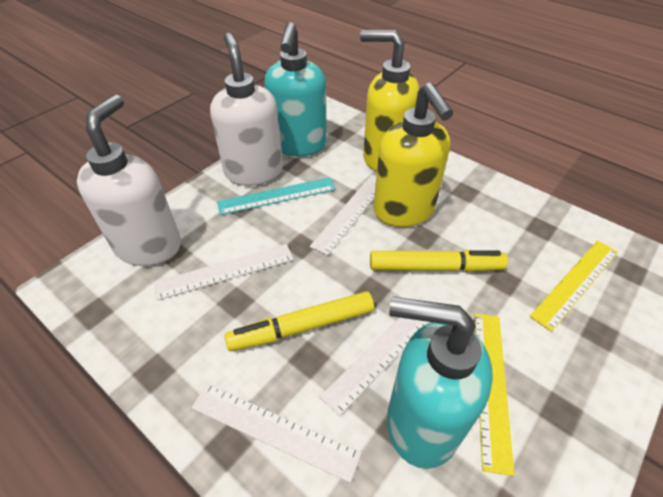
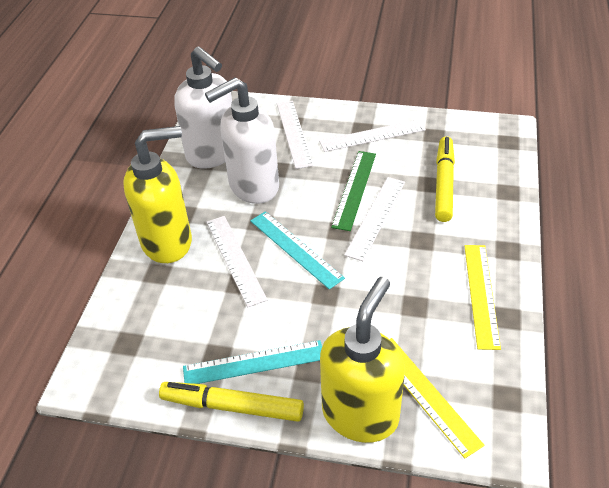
green ruler: none = 0 -> [331,151,376,231] = 1
turquoise ruler: [217,177,336,215] = 1 -> [183,340,322,384] [250,211,345,290] = 2
turquoise soap dispenser: [264,22,327,156] [387,297,493,469] = 2 -> none = 0

